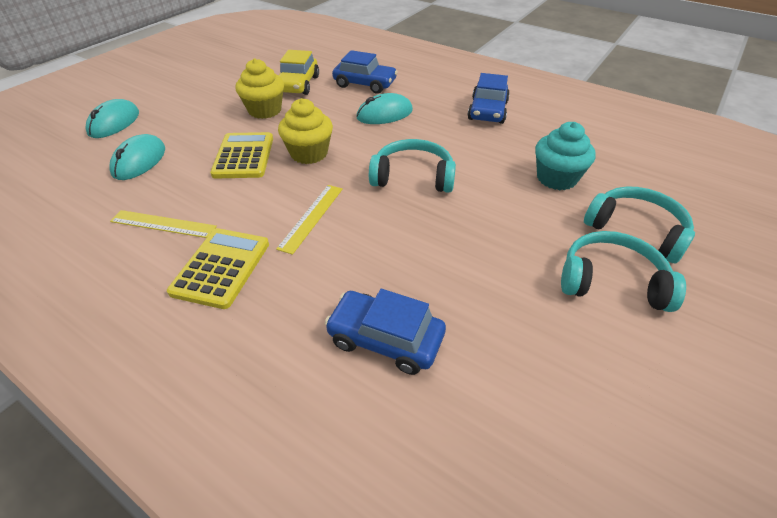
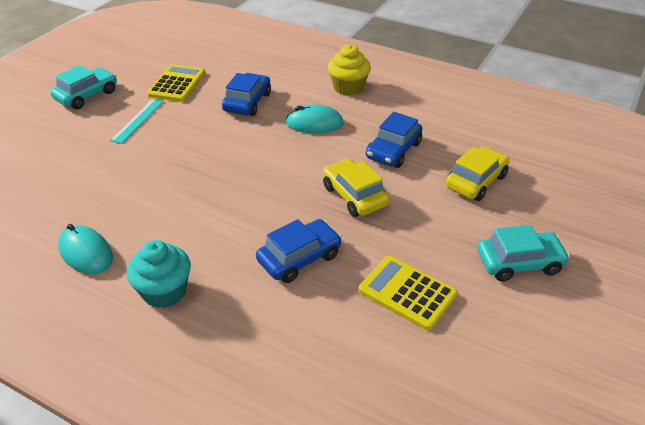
turquoise car: none = 0 -> [50,65,117,109] [477,225,570,282] = 2
turquoise headphones: [369,139,456,193] [561,231,686,312] [584,187,695,263] = 3 -> none = 0
turquoise mouse: [85,99,139,138] [109,134,165,180] [356,93,413,124] = 3 -> [58,224,113,274] [285,104,344,133] = 2
turquoise ruler: none = 0 -> [110,99,164,144] = 1
yellow car: [278,50,319,95] = 1 -> [323,159,390,217] [445,146,510,201] = 2
yellow cupcake: [235,58,284,119] [278,98,333,164] = 2 -> [328,44,371,96] = 1
yellow ruler: [110,210,217,238] [276,185,343,255] = 2 -> none = 0

